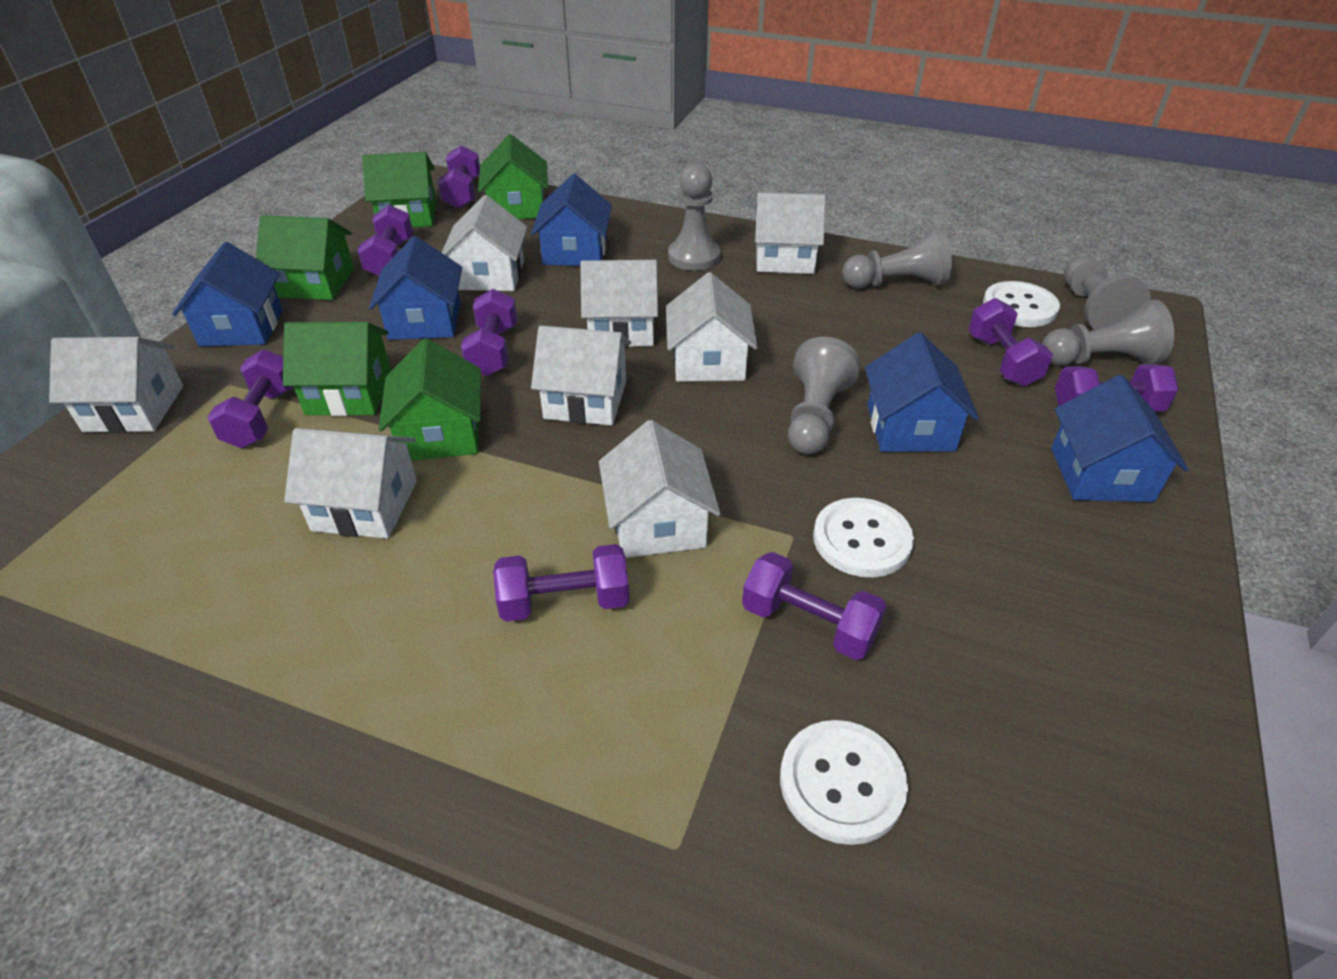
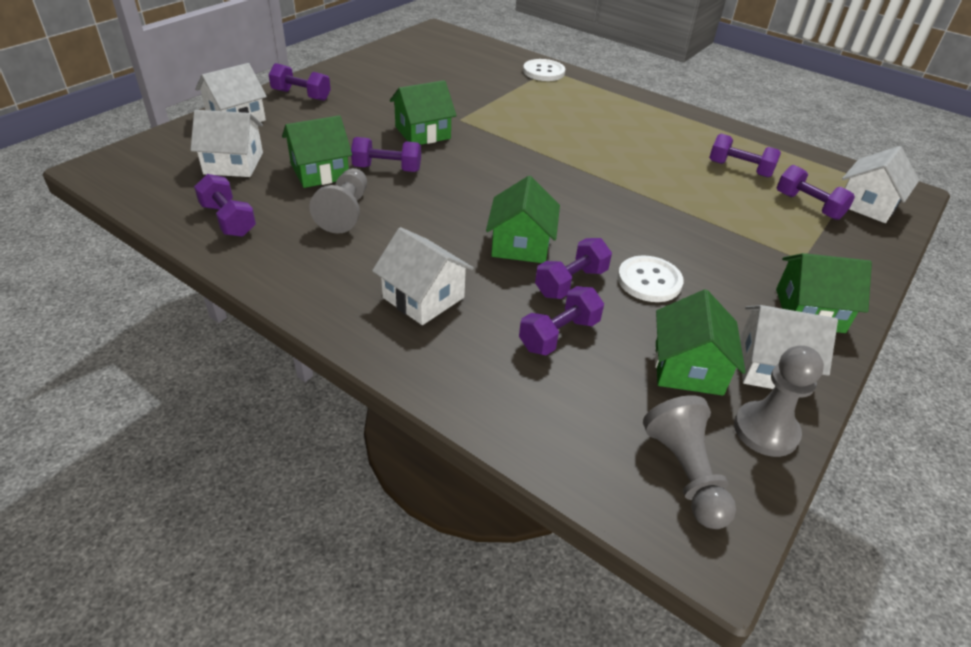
blue house: [172,242,283,346] [369,236,462,340] [531,174,612,266] [865,333,979,452] [1051,375,1189,502] = 5 -> none = 0
grey pawn: [668,163,720,271] [788,337,861,454] [842,227,952,288] [1042,300,1174,365] [1064,256,1151,330] = 5 -> [309,168,367,234] [643,395,736,529] [734,345,824,457] = 3
purple dumbbell: [207,349,293,448] [358,205,413,276] [438,145,480,208] [461,289,517,376] [493,544,629,622] [742,552,886,660] [968,298,1053,386] [1055,364,1178,411] = 8 -> [194,174,256,237] [268,63,331,101] [351,137,421,172] [519,286,604,355] [535,238,612,299] [709,134,781,178] [777,165,855,220] = 7
white button: [780,720,908,845] [813,498,914,577] [983,281,1060,327] = 3 -> [523,59,565,81] [618,256,683,302] = 2
white house: [49,337,183,433] [284,428,417,539] [441,195,527,291] [531,325,631,426] [580,260,658,348] [599,420,720,558] [666,272,758,382] [755,193,826,274] = 8 -> [190,110,263,177] [195,63,267,122] [372,227,474,325] [740,305,838,389] [842,146,919,223] = 5

